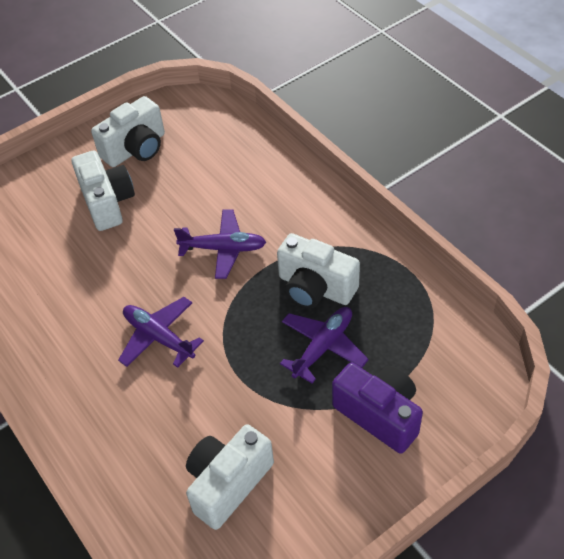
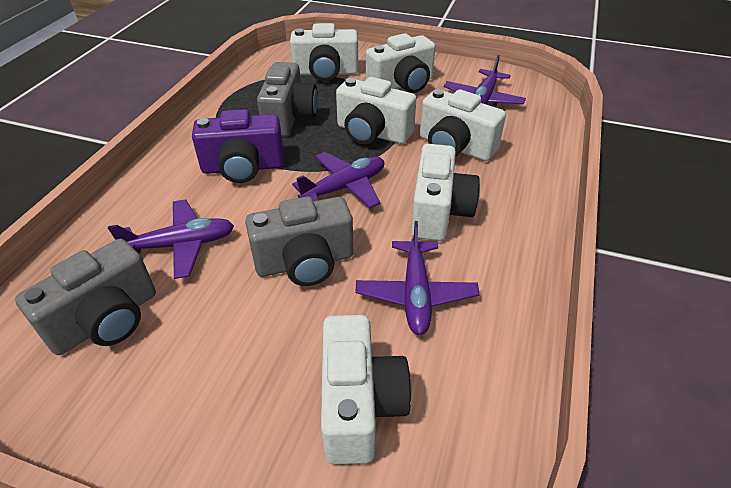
grey camera: none = 0 -> [15,239,156,355] [245,196,353,286] [257,62,318,137] = 3
purple plane: [118,297,204,368] [174,209,266,279] [280,307,369,383] = 3 -> [108,199,234,279] [292,152,384,208] [355,221,480,335] [444,55,526,106] = 4
white camera: [72,151,135,231] [91,96,165,167] [186,424,274,530] [277,233,360,308] = 4 -> [290,23,358,81] [321,315,412,464] [336,77,417,145] [366,33,435,93] [411,144,480,241] [420,89,506,161] = 6

